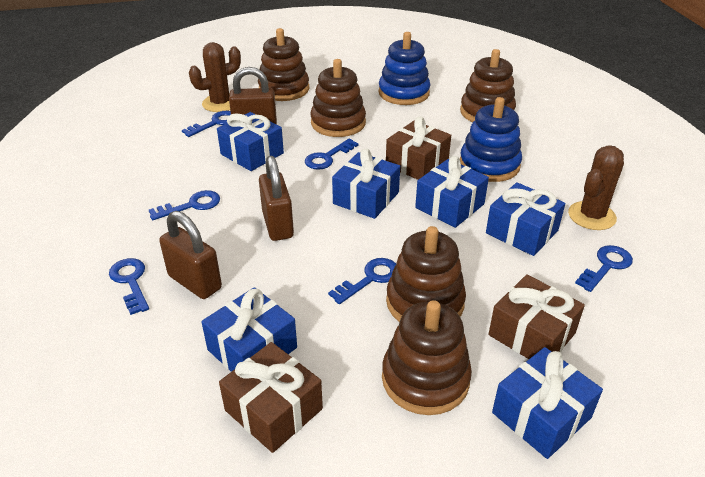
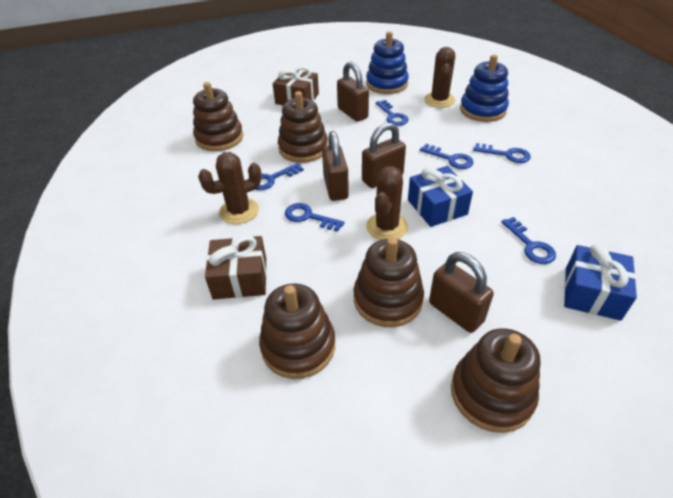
blue gift: [201,287,297,372] [217,112,284,171] [332,149,400,219] [415,156,489,228] [486,182,565,256] [492,347,603,459] = 6 -> [408,166,473,227] [564,244,637,321] = 2
brown cactus: [189,42,241,112] [568,145,624,230] = 2 -> [198,152,262,224] [366,166,408,240] [424,47,455,108] = 3
brown gift: [219,342,323,453] [386,117,451,180] [489,274,585,359] = 3 -> [205,235,267,300] [273,66,319,105] = 2
brown padlock: [159,211,222,299] [229,67,277,125] [259,156,294,241] = 3 -> [322,131,349,201] [337,62,369,122] [362,122,406,188] [429,252,494,333] = 4

